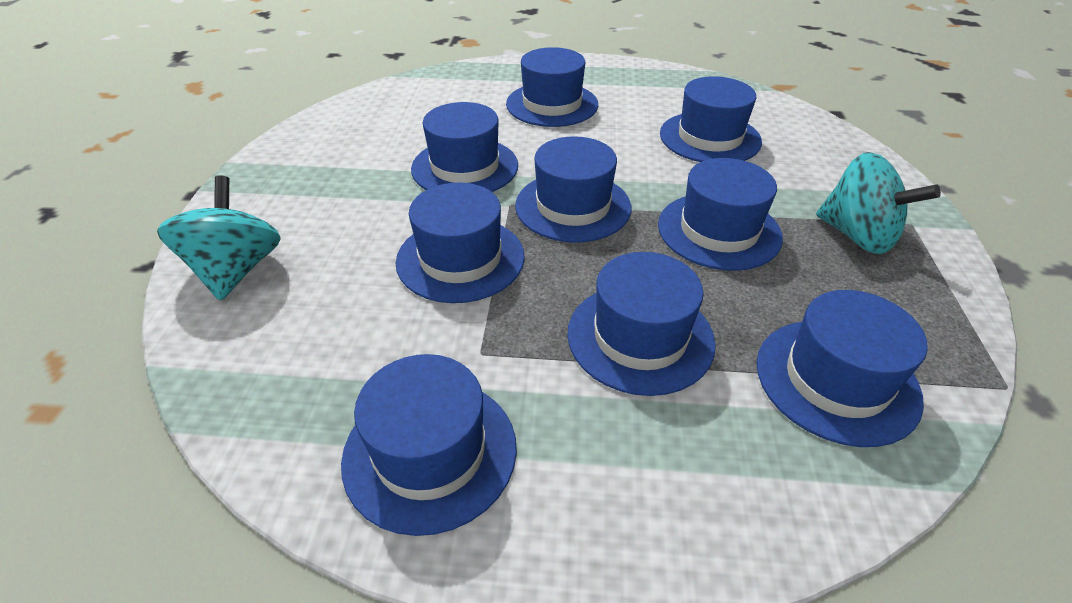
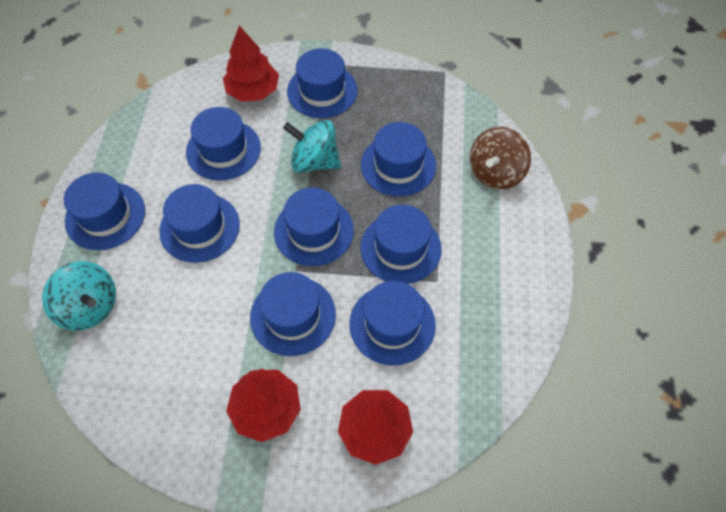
brown spinning top: none = 0 -> [470,127,531,189] = 1
red tree: none = 0 -> [223,26,279,102] [226,369,301,442] [338,390,413,465] = 3

